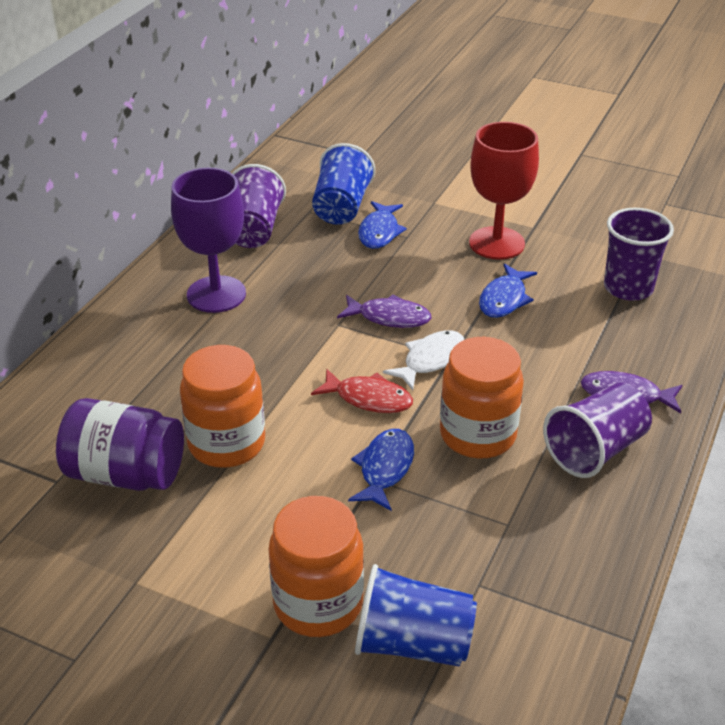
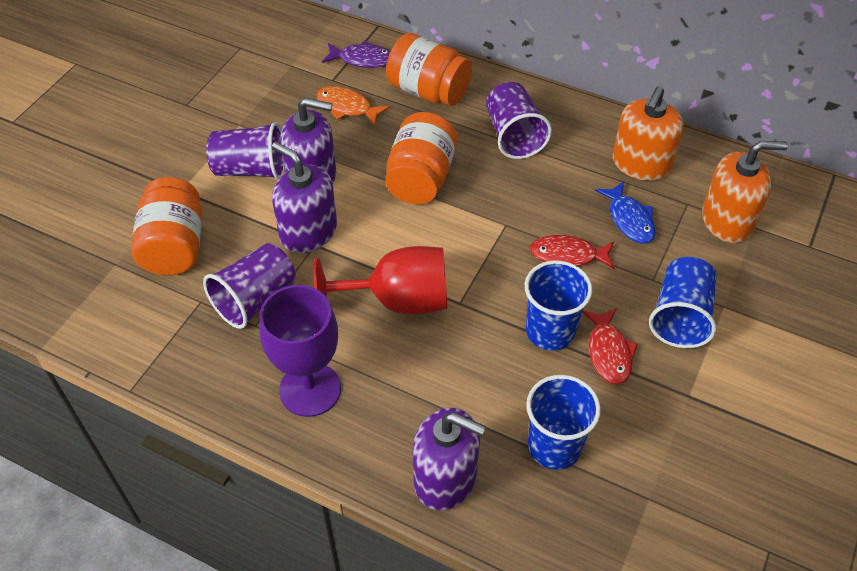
blue cup: [312,143,375,225] [355,564,477,667] = 2 -> [525,260,592,351] [526,375,601,470] [649,257,716,348] = 3
blue fish: [348,429,414,511] [358,201,407,249] [479,263,537,318] = 3 -> [595,181,655,244] = 1
orange fish: none = 0 -> [317,86,390,126] = 1
orange soap dispenser: none = 0 -> [613,86,684,181] [702,141,788,243] = 2
purple fish: [337,294,432,328] [581,371,682,413] = 2 -> [322,41,390,68] = 1
purple jar: [56,398,184,491] = 1 -> none = 0
purple soap dispenser: none = 0 -> [272,142,337,253] [280,98,336,184] [412,408,486,511] = 3
red fish: [311,369,413,413] = 1 -> [530,235,615,270] [582,308,638,385] = 2
white fish: [383,330,464,390] = 1 -> none = 0

